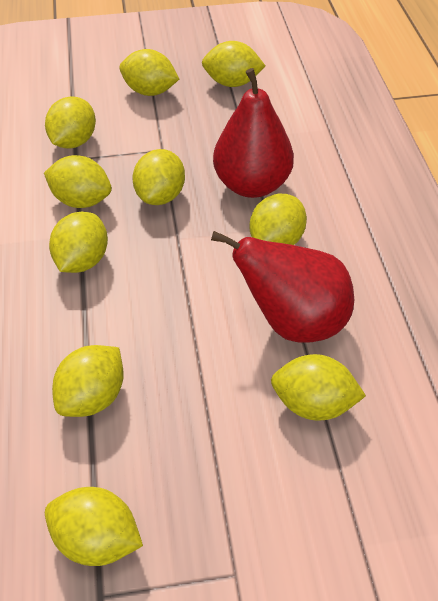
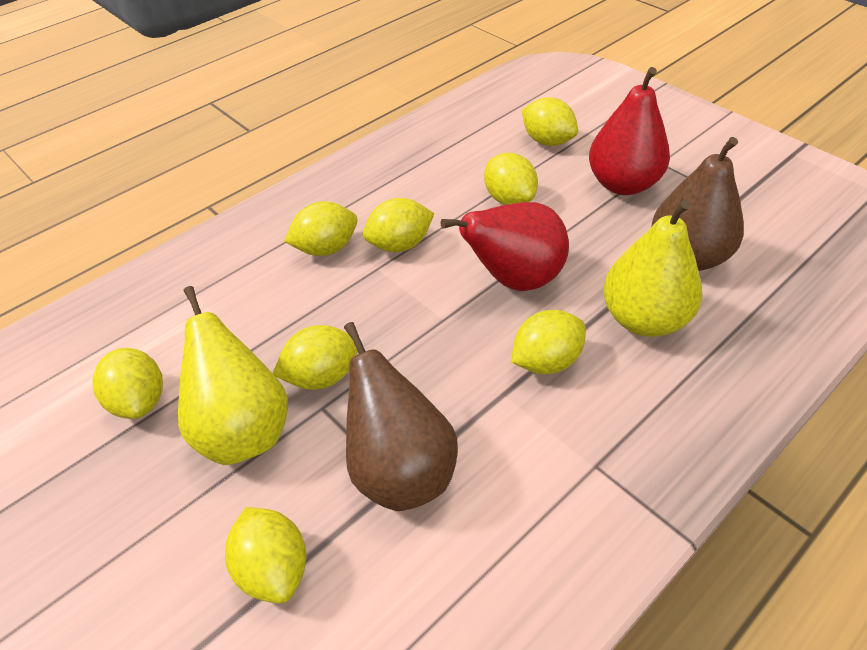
brown pear: none = 0 -> [344,322,458,511] [651,137,744,271] = 2
yellow lemon: [44,155,112,208] [45,96,96,149] [45,487,143,566] [49,212,108,273] [52,345,124,417] [119,49,179,96] [133,149,185,205] [202,41,265,87] [249,194,307,245] [271,354,366,421] = 10 -> [92,348,163,419] [225,507,306,603] [273,325,358,390] [284,201,357,256] [363,198,434,252] [484,153,538,205] [511,310,586,374] [522,97,578,146] = 8
yellow pear: none = 0 -> [178,286,288,465] [603,200,702,337] = 2

